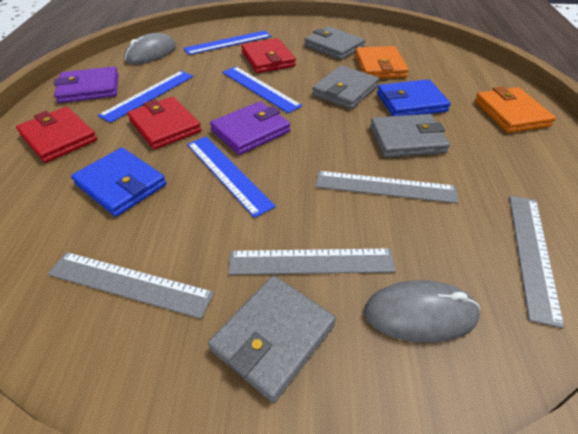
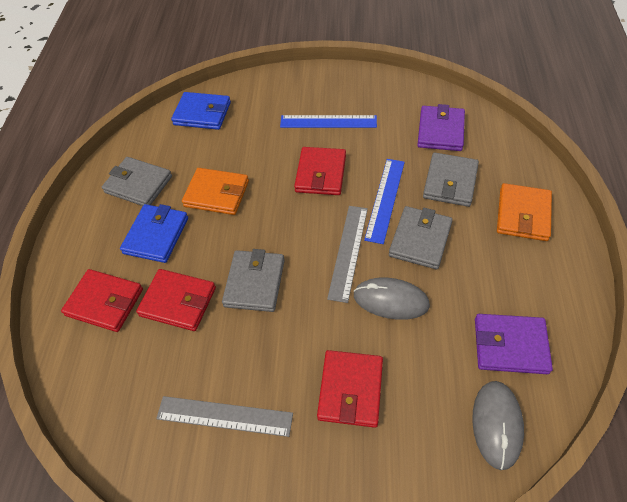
blue ruler: [98,71,193,123] [184,30,271,55] [187,137,276,218] [222,66,302,113] = 4 -> [280,115,377,128] [364,159,405,244] = 2
grey ruler: [47,252,214,319] [228,248,396,275] [316,171,459,204] [509,196,564,328] = 4 -> [156,396,293,437] [327,206,368,303] = 2
red wallet: [16,107,97,163] [127,97,202,150] [241,38,296,73] = 3 -> [61,269,143,332] [136,269,216,331] [294,147,346,195] [317,350,383,428] = 4

